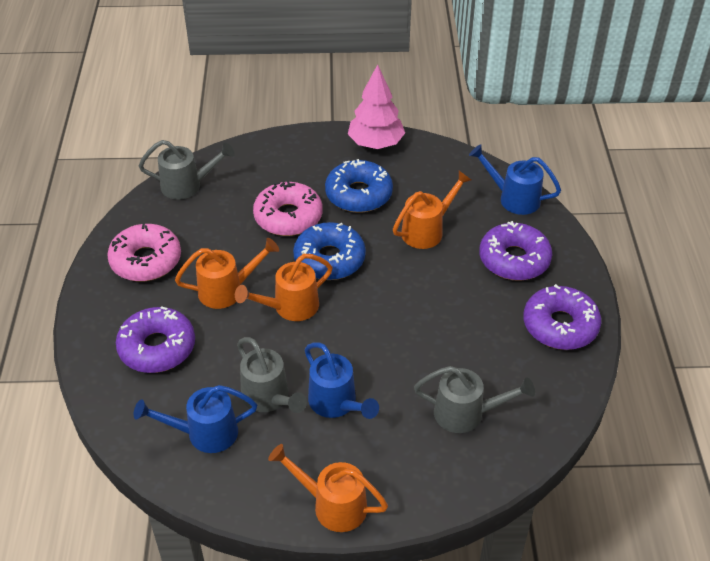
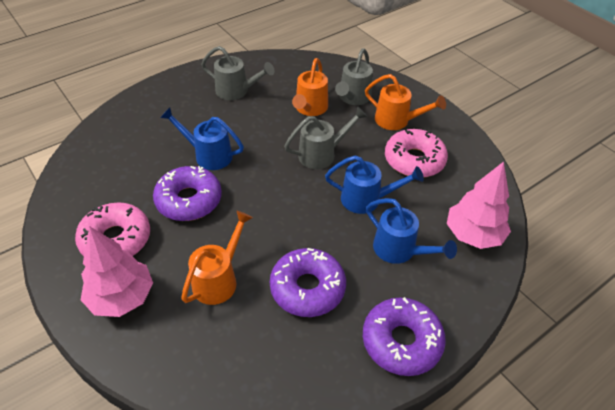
blue donut: [293,222,366,280] [325,159,393,213] = 2 -> none = 0
orange watering can: [175,238,279,309] [235,254,333,321] [268,444,388,532] [393,171,471,249] = 4 -> [181,211,253,305] [292,58,328,116] [365,74,446,130] = 3
pink tree: [348,64,405,149] = 1 -> [81,226,153,317] [447,162,511,249] = 2

